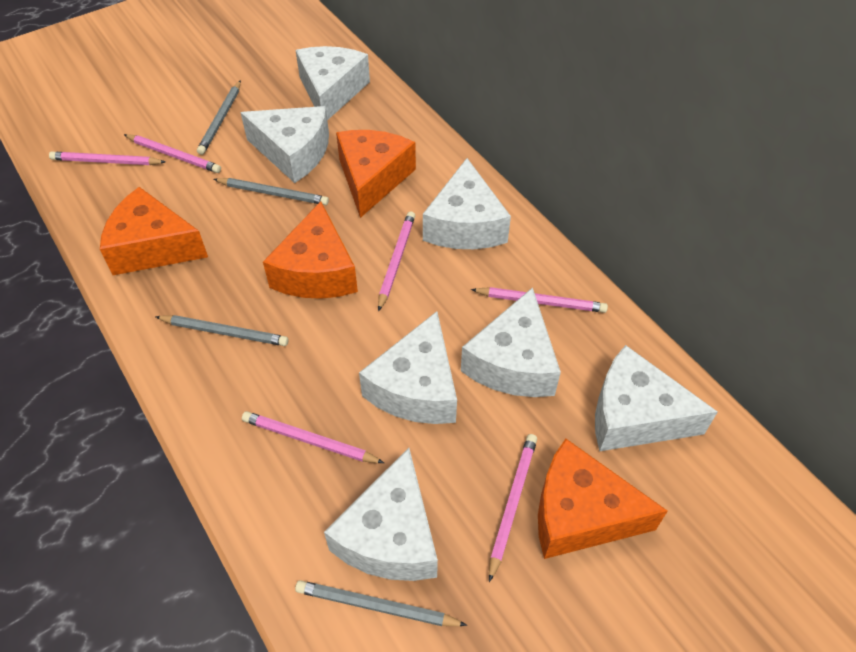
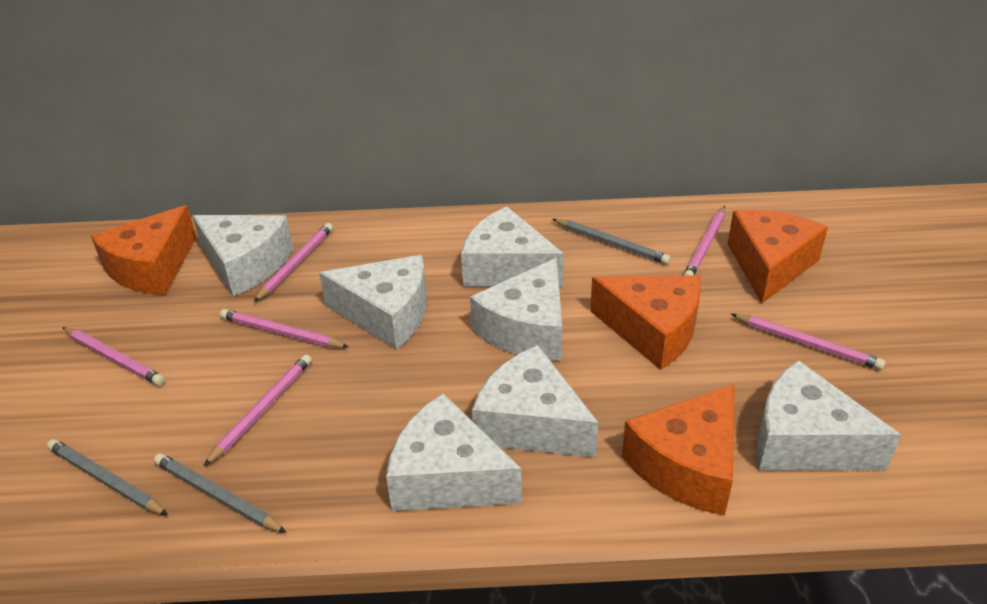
grey pencil: [155,315,289,346] [197,80,241,155] [213,178,329,205] [295,580,467,626] = 4 -> [47,439,168,515] [154,453,287,533] [553,219,671,264] = 3

